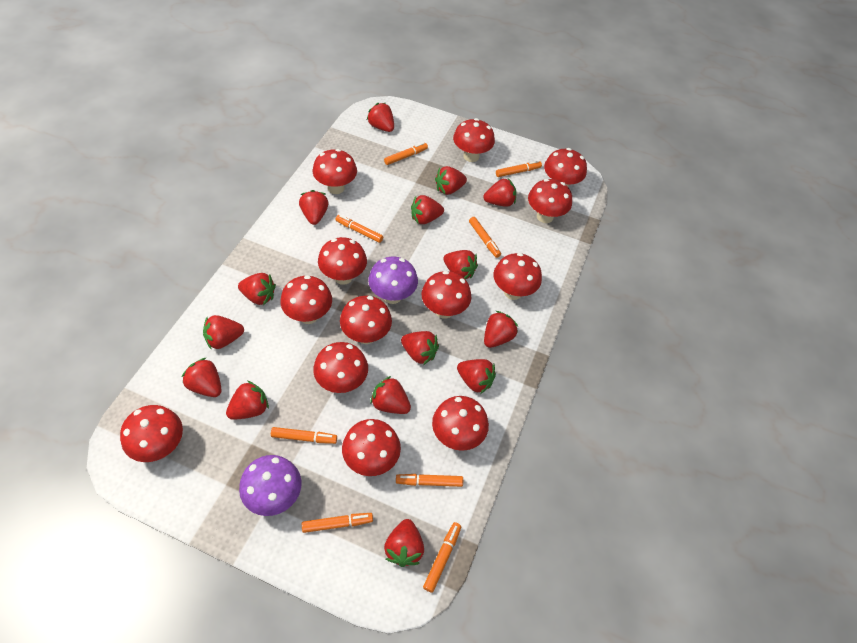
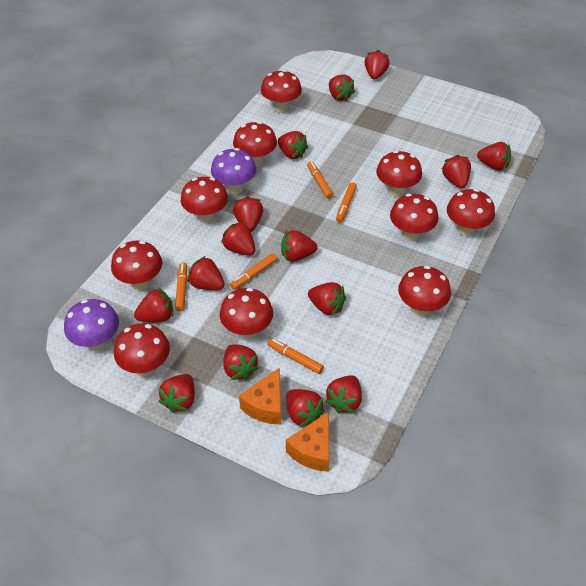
orange cheese: none = 0 -> [239,368,281,424] [286,412,330,472] = 2
orange marker: [271,427,337,444] [302,513,373,533] [335,215,383,243] [384,142,428,165] [396,474,463,487] [423,522,461,593] [469,217,501,258] [496,161,542,177] = 8 -> [175,262,187,311] [230,253,277,289] [267,338,324,374] [307,161,333,199] [336,183,357,223] = 5
red mushroom: [120,405,183,462] [280,275,332,324] [313,149,357,194] [313,342,368,393] [318,237,367,285] [340,296,392,344] [342,419,401,476] [422,271,471,319] [432,396,489,451] [453,118,495,162] [494,253,542,300] [528,179,572,223] [544,148,587,187] = 13 -> [111,241,162,290] [114,323,170,376] [181,177,228,224] [220,288,273,339] [233,121,277,167] [261,70,302,113] [376,150,422,197] [390,194,438,241] [398,265,451,317] [447,189,495,237] = 10

